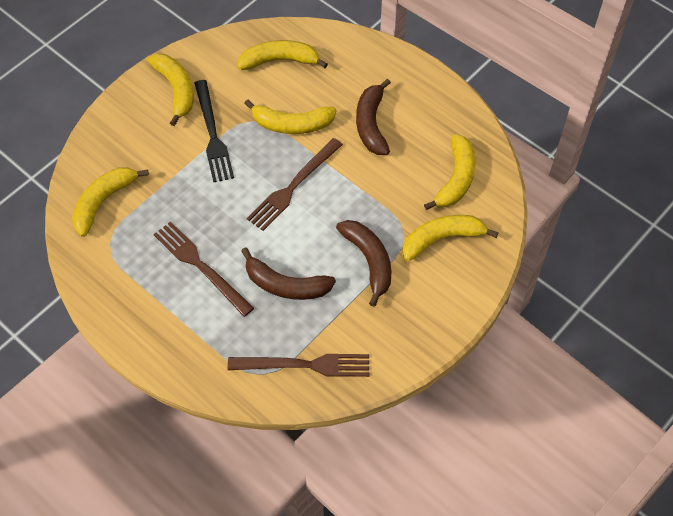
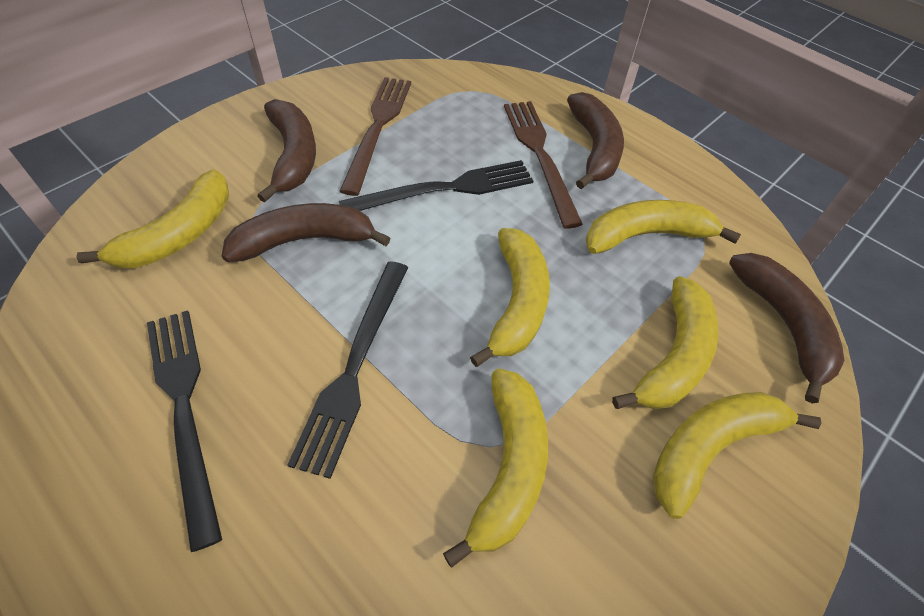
black fork: [194,80,234,183] = 1 -> [147,310,222,552] [287,261,408,479] [339,160,533,211] = 3
brown banana: [241,247,336,300] [336,220,391,307] [356,79,391,155] = 3 -> [222,203,391,262] [257,99,316,203] [567,92,624,189] [729,253,845,403] = 4
brown fork: [154,221,254,317] [228,354,369,377] [247,138,343,231] = 3 -> [339,77,411,196] [504,101,583,229] = 2

